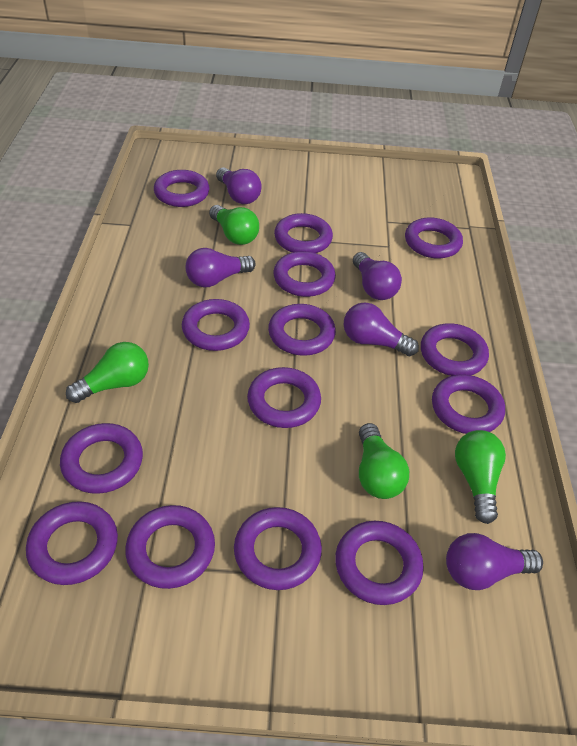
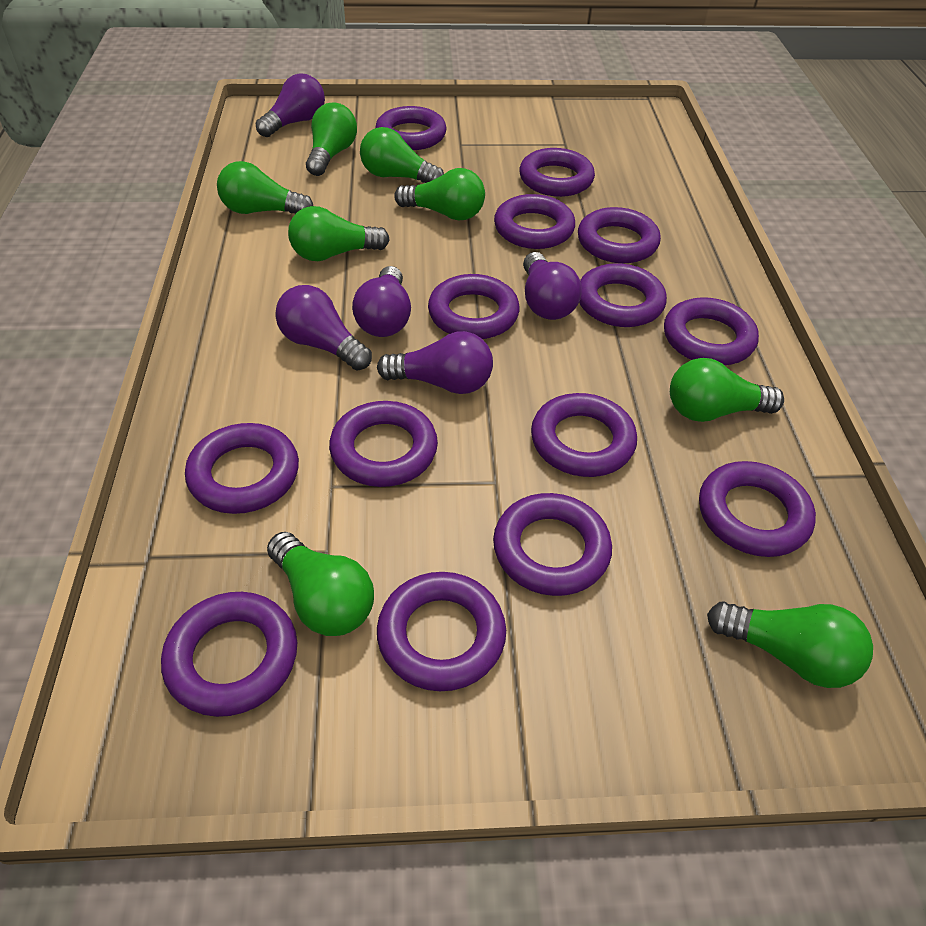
green light bulb: [66,342,149,403] [209,205,259,245] [359,423,409,499] [455,430,506,524] = 4 -> [217,161,313,214] [267,532,374,636] [288,206,390,261] [306,103,357,176] [360,127,444,183] [394,168,485,220] [670,358,784,422] [707,601,873,688] = 8

